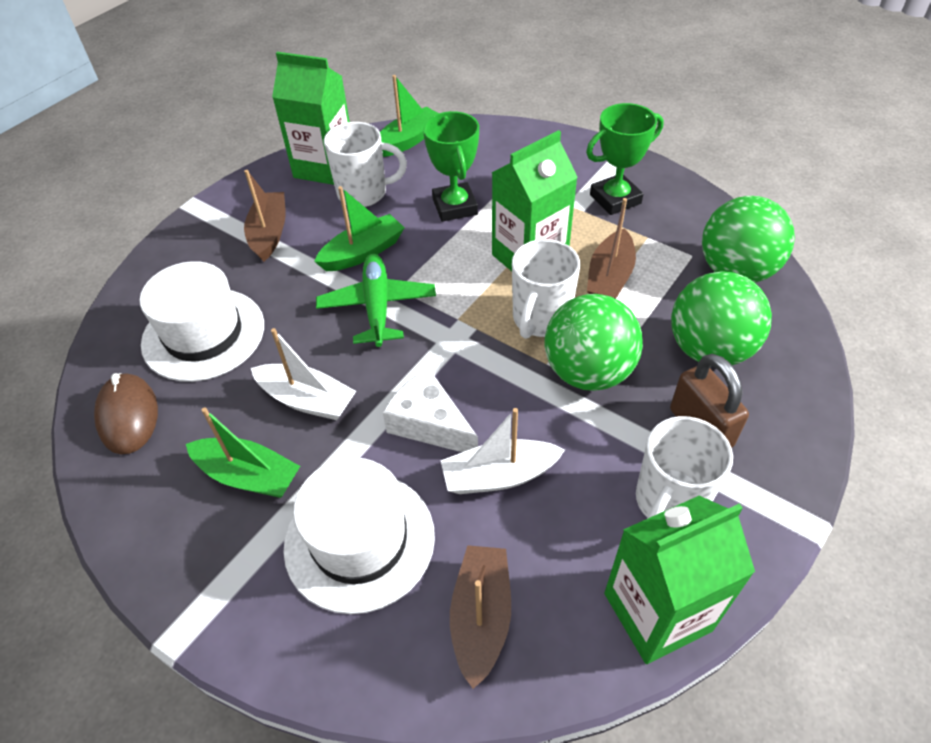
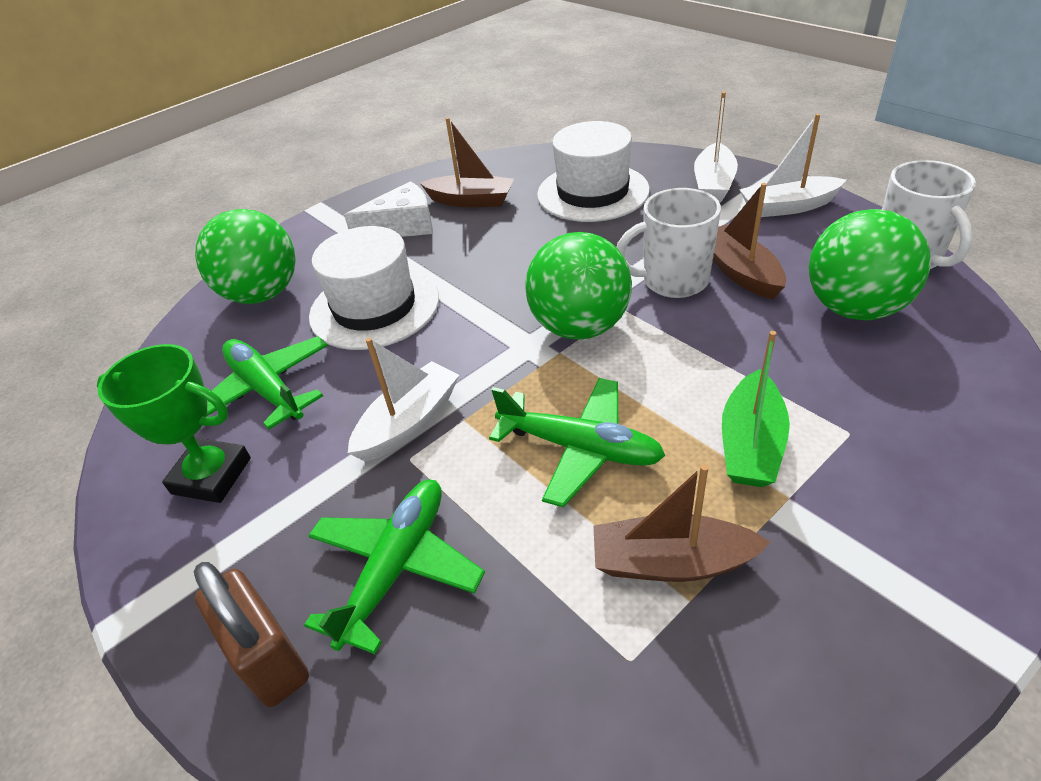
brown mouse: [94,373,158,455] = 1 -> none = 0
green boat: [186,407,300,498] [314,186,405,271] [380,75,438,157] = 3 -> [722,331,790,487] = 1
green carton: [272,52,350,185] [492,130,578,271] [604,496,755,664] = 3 -> none = 0
green plane: [316,254,436,347] = 1 -> [206,336,328,430] [304,480,485,654] [489,378,665,508] = 3
green trophy: [423,111,479,222] [586,103,664,215] = 2 -> [97,344,251,503] = 1
white boat: [251,328,356,420] [440,408,565,494] = 2 -> [348,337,459,462] [694,92,738,202] [739,114,846,217] = 3
white mug: [324,122,407,207] [512,239,580,339] [636,416,733,519] = 3 -> [616,188,721,298] [882,160,976,269] = 2

